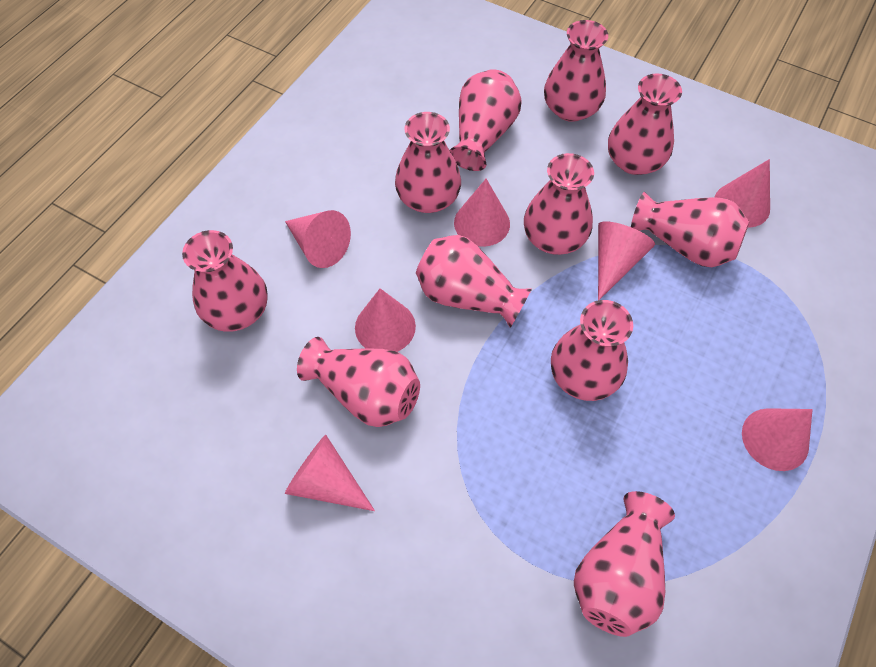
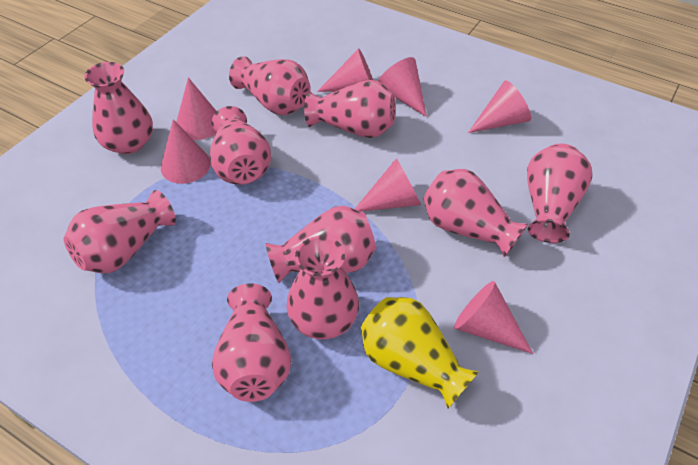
pink vase: [182,230,268,332] [297,337,420,427] [395,112,461,213] [416,235,532,328] [450,69,522,171] [524,153,594,255] [544,20,608,122] [551,300,633,401] [574,491,675,637] [608,73,682,175] [631,192,749,267] = 11 -> [64,190,176,273] [84,62,153,154] [210,106,271,185] [212,283,291,402] [229,56,311,115] [266,206,376,283] [287,236,359,339] [304,80,396,138] [424,169,528,258] [527,144,592,243] = 10
yellow vase: none = 0 -> [361,297,479,409] = 1

